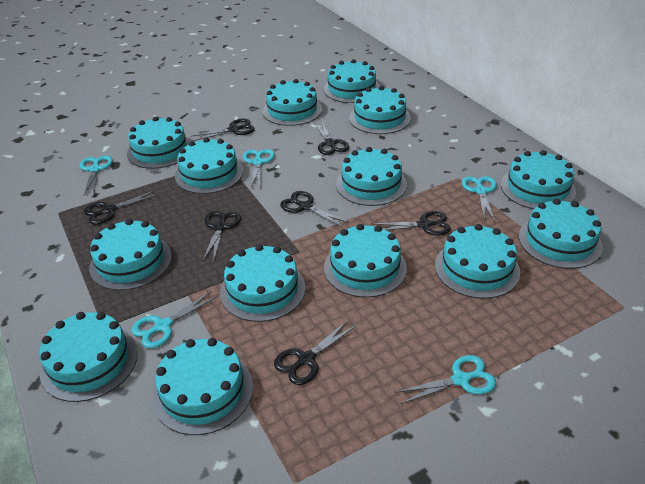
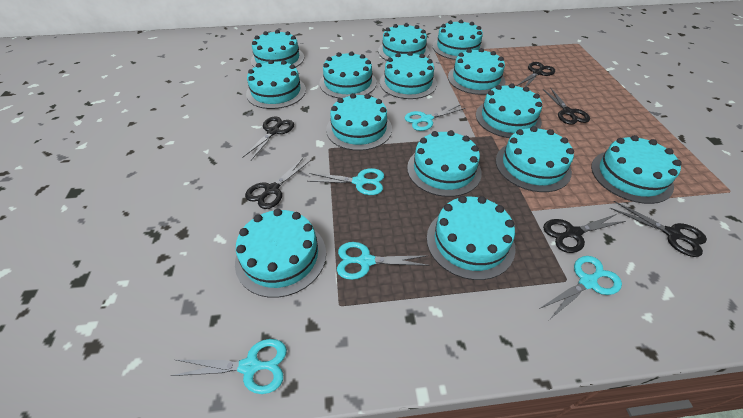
black scissors: [84,190,159,225] [192,119,255,141] [203,211,241,263] [274,320,357,385] [280,191,349,227] [314,120,349,155] [371,211,451,236] = 7 -> [242,117,294,160] [245,158,311,209] [517,62,555,87] [543,87,590,125] [543,214,626,253] [610,201,707,257] = 6

